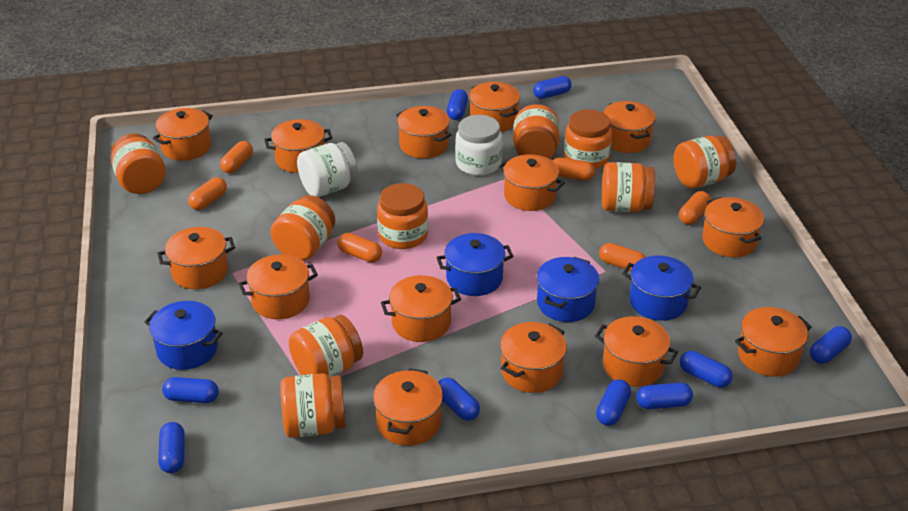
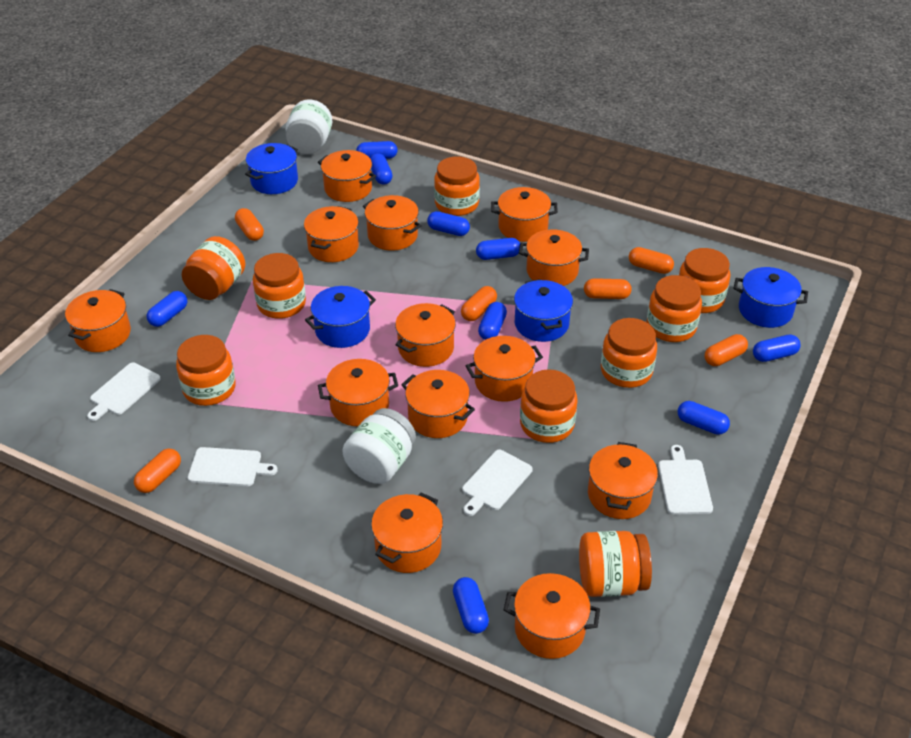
orange pot: [153,108,213,161] [157,227,235,289] [238,254,318,319] [264,119,332,173] [373,368,443,446] [381,275,461,342] [396,106,452,158] [469,82,520,132] [498,154,565,211] [500,322,567,393] [595,316,678,387] [603,101,656,153] [702,197,764,257] [735,307,812,377] = 14 -> [65,289,131,352] [304,206,359,262] [318,150,376,202] [318,359,398,426] [363,195,422,251] [371,493,443,573] [395,303,456,367] [401,370,475,438] [466,336,543,402] [491,187,558,242] [504,573,600,659] [519,229,589,286] [588,442,658,519] = 13
white cutting board: none = 0 -> [87,363,161,421] [188,447,278,486] [462,449,533,516] [658,445,713,515] = 4

